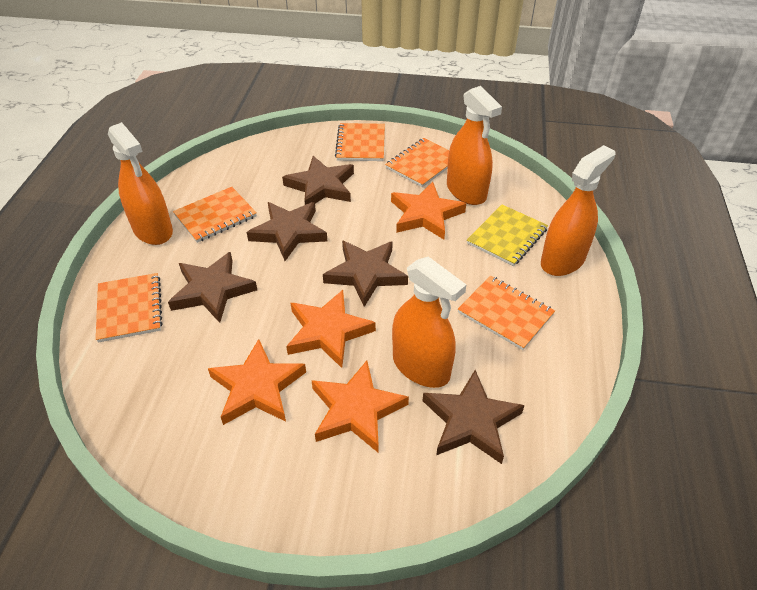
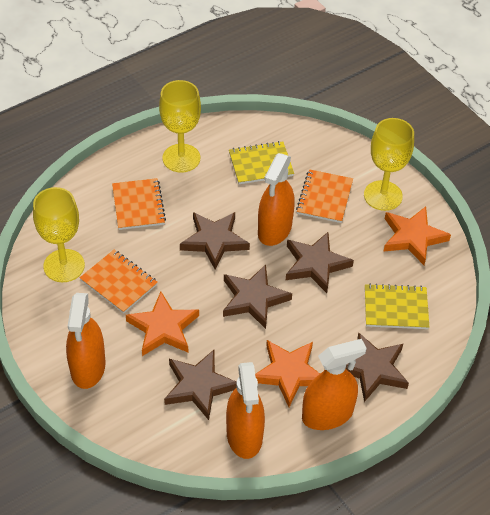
orange notebook: [96,273,163,343] [173,187,257,243] [335,123,385,161] [385,138,449,187] [458,276,555,350] = 5 -> [80,250,158,313] [112,178,166,230] [296,169,353,223] = 3
orange star: [208,339,306,425] [286,290,376,368] [312,361,409,453] [391,182,466,239] = 4 -> [126,292,199,356] [255,340,320,407] [383,206,451,265] = 3
yellow goblet: none = 0 -> [33,187,85,282] [159,80,201,173] [364,118,414,211] = 3
yellow notebook: [467,205,548,266] = 1 -> [229,141,294,184] [365,283,429,329] = 2

